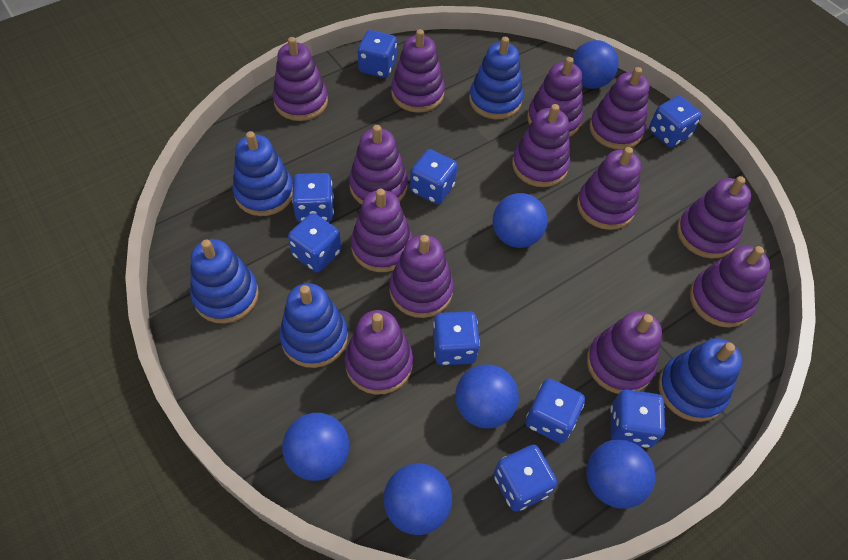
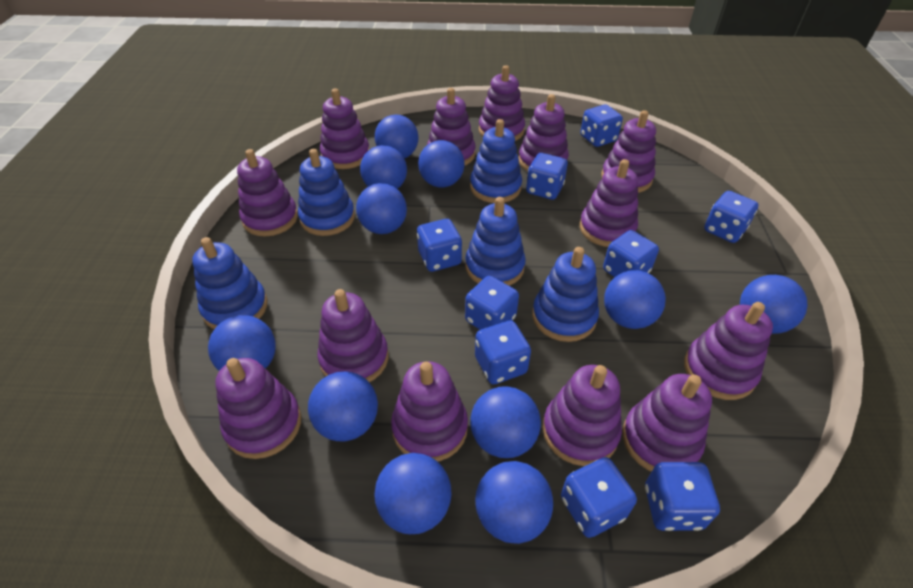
blue ball: [282,413,349,481] [383,463,452,535] [455,364,519,429] [493,193,548,248] [572,40,618,89] [586,440,656,509] = 6 -> [208,315,276,371] [308,371,378,441] [356,183,407,234] [360,145,407,189] [374,453,452,534] [375,115,419,159] [418,140,464,187] [470,386,541,458] [475,461,553,544] [604,270,666,329] [740,275,807,334] = 11

